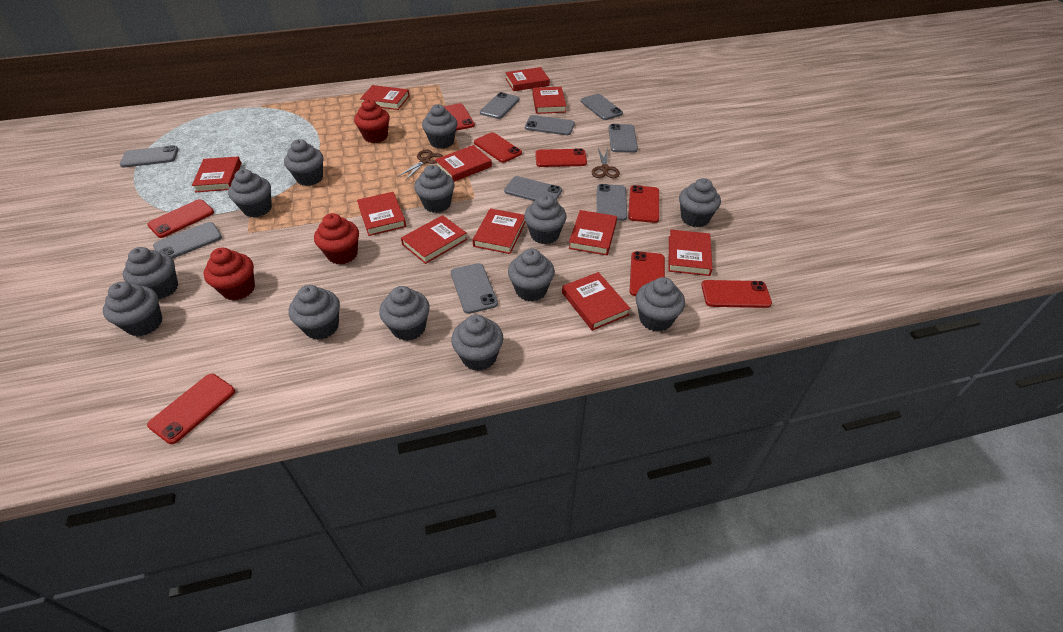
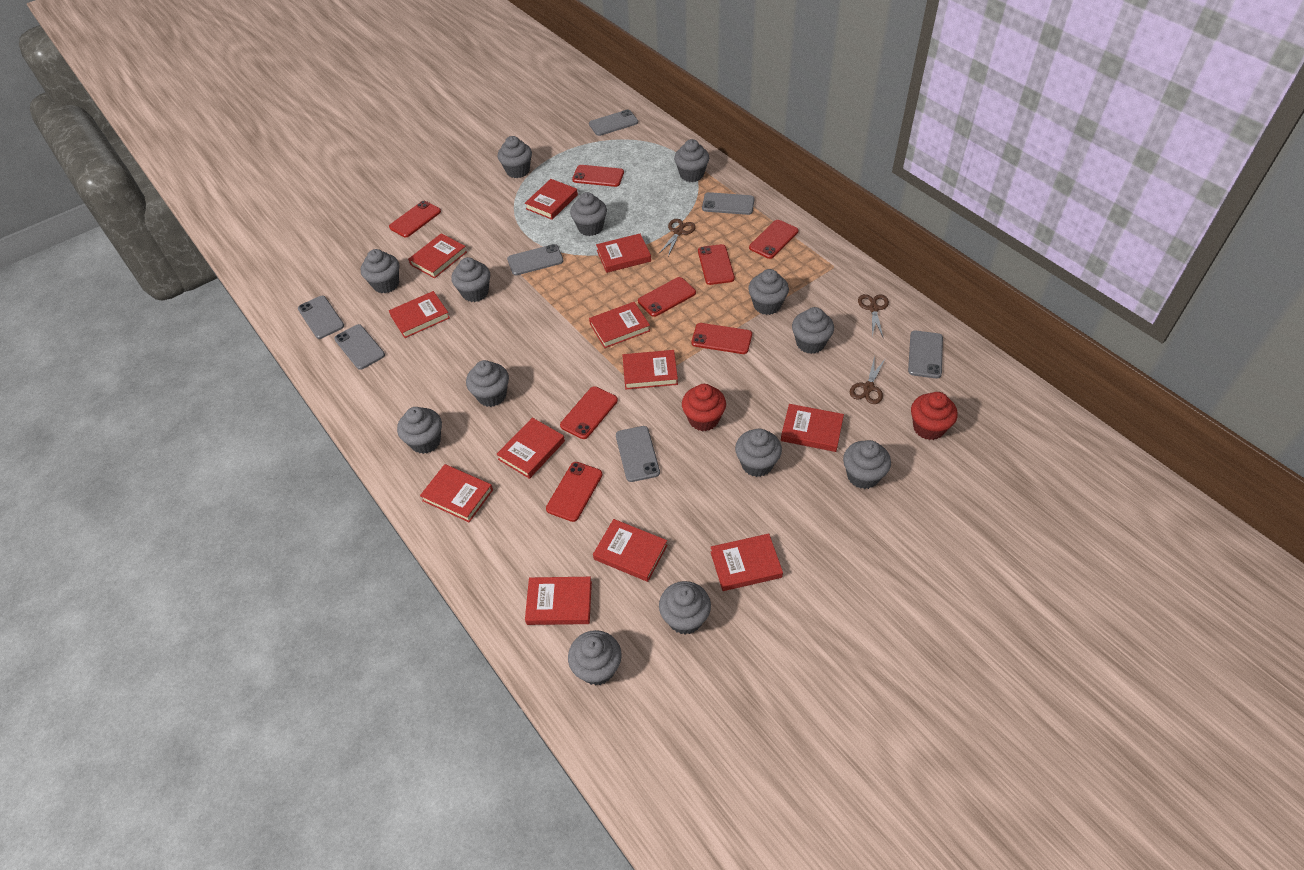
brown scissors: [397,149,443,180] [592,148,620,178] = 2 -> [659,219,696,256] [850,356,886,404] [858,294,889,337] = 3
grey phone: [120,145,178,168] [153,222,222,259] [451,263,498,314] [480,92,519,119] [504,176,562,201] [525,115,575,135] [581,94,623,120] [597,184,627,221] [609,124,638,153] = 9 -> [298,296,344,339] [334,324,385,370] [507,244,563,275] [589,110,638,136] [616,426,660,482] [702,192,755,215] [908,331,943,379] = 7
red book: [192,156,241,192] [357,192,406,236] [360,85,409,110] [401,215,467,264] [435,145,492,182] [472,208,526,254] [505,67,550,91] [533,87,566,114] [562,272,630,331] [569,210,617,255] [668,230,713,276] = 11 -> [389,291,450,338] [408,233,467,278] [420,464,493,522] [496,418,565,479] [525,179,578,220] [525,577,592,625] [589,302,650,348] [593,519,667,582] [596,234,651,273] [622,350,678,389] [711,534,783,591] [781,404,844,452] = 12
red cupcake: [204,247,255,300] [314,213,359,265] [354,99,390,143] = 3 -> [682,384,726,431] [911,392,958,440] = 2

